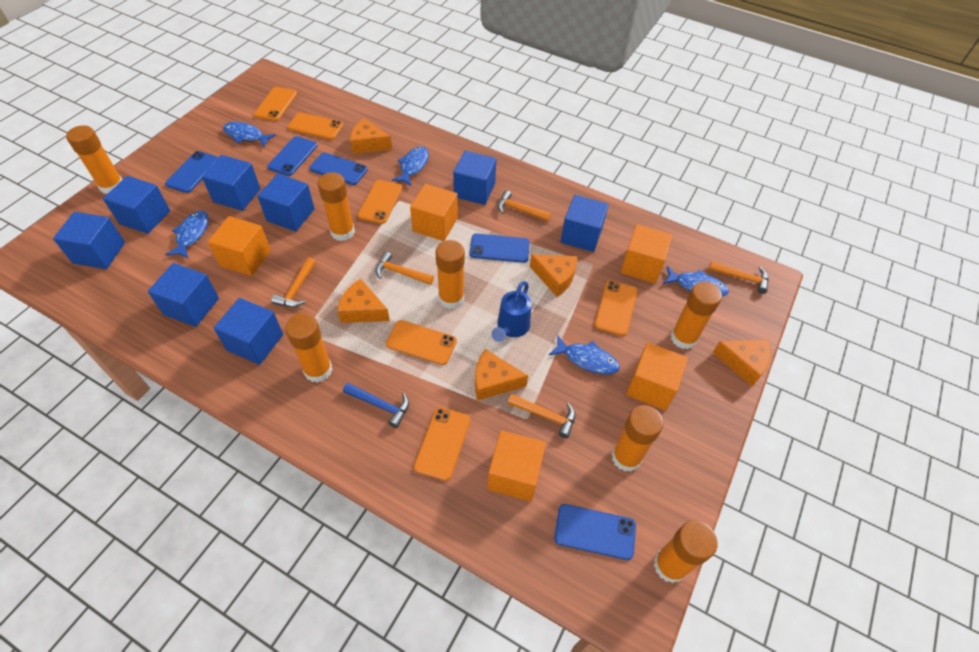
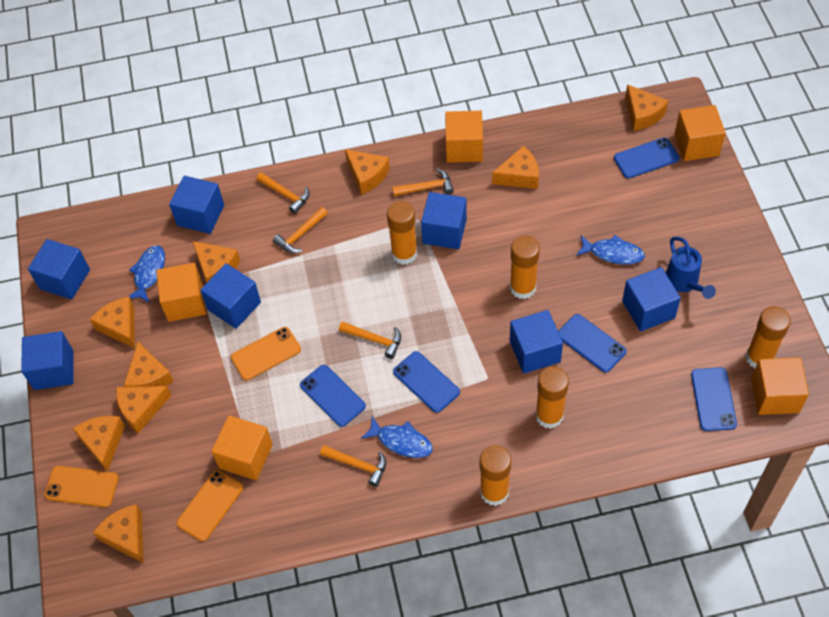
blue cube: [53,212,125,269] [103,176,170,234] [148,263,219,327] [202,155,261,211] [214,298,283,365] [257,174,315,231] [453,151,496,205] [560,195,609,252] = 8 -> [21,331,74,390] [28,239,90,300] [169,176,224,234] [200,263,261,329] [421,192,467,249] [510,310,563,374] [622,267,681,332] = 7
blue fish: [165,210,209,258] [223,122,276,147] [392,146,429,186] [549,335,620,374] [663,266,729,296] = 5 -> [128,245,165,303] [361,416,433,458] [576,235,645,265] = 3
blue hammer: [343,383,409,428] = 1 -> none = 0
orange cheese: [337,279,390,323] [350,118,392,154] [475,349,528,401] [530,254,577,297] [713,339,771,386] = 5 -> [73,416,125,472] [90,297,135,348] [93,504,144,563] [116,386,172,433] [124,342,174,387] [193,241,240,282] [345,149,390,195] [492,146,539,189] [625,84,669,131] = 9
orange glue stick: [66,125,123,194] [285,313,333,383] [317,172,355,241] [435,240,465,309] [612,405,663,472] [654,520,718,583] [671,282,722,349] = 7 -> [387,201,417,265] [480,445,511,506] [510,235,540,299] [535,367,569,429] [746,306,791,368] = 5
orange phone: [254,87,297,121] [288,112,343,140] [358,180,402,224] [386,320,457,365] [414,407,470,481] [594,281,638,336] = 6 -> [44,466,119,507] [176,470,243,541] [231,327,301,380] = 3

